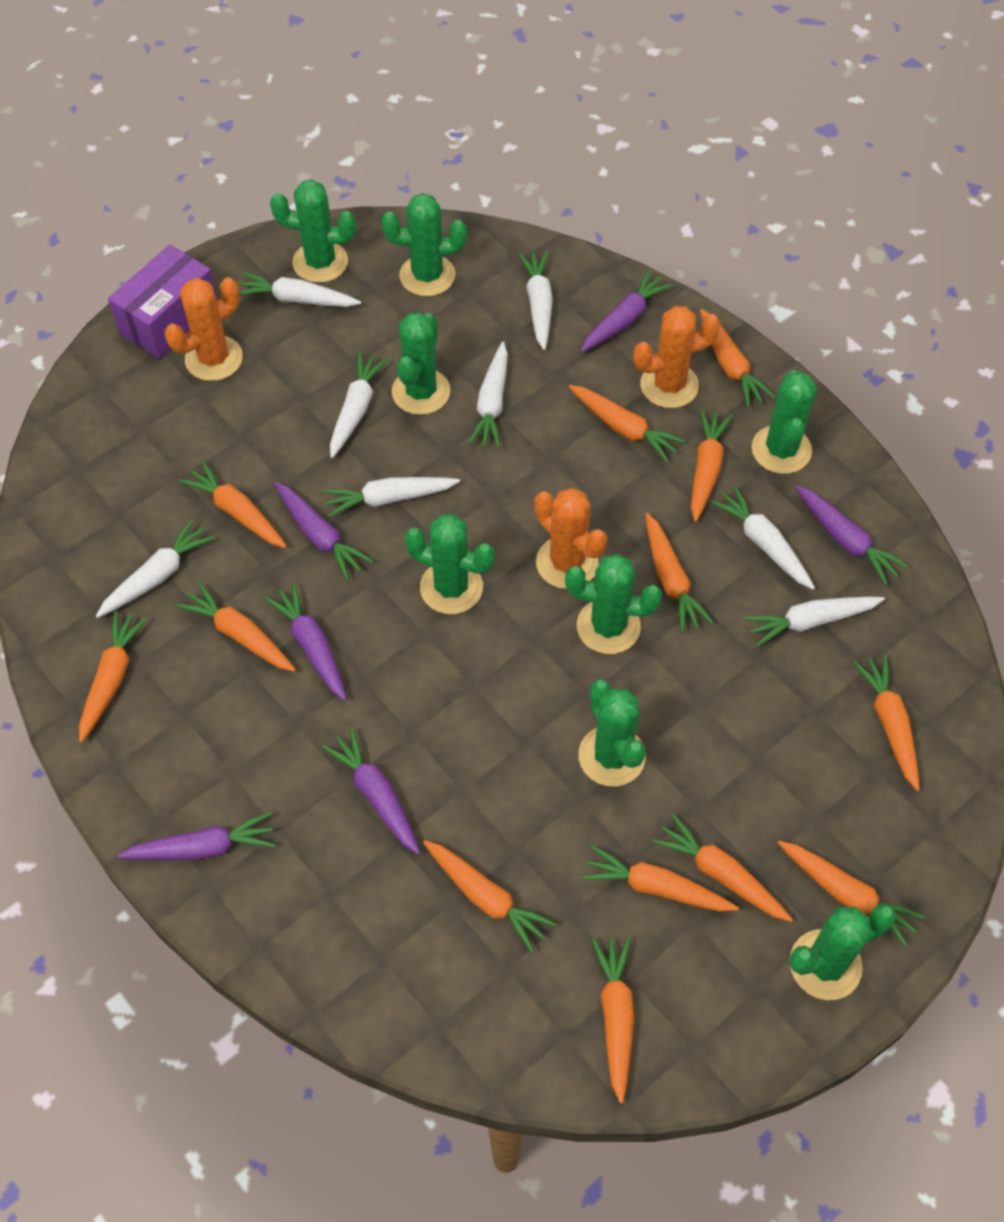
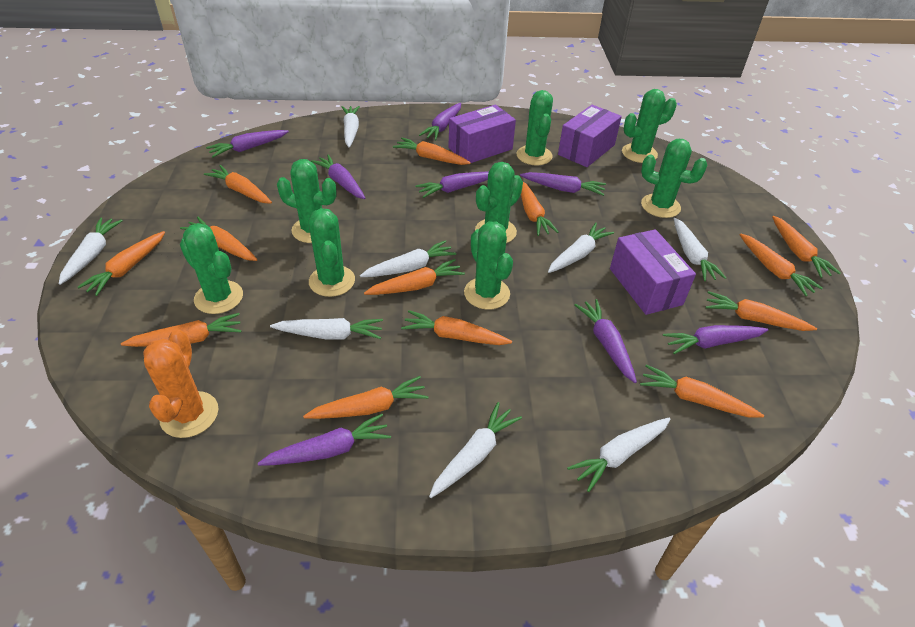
orange cactus: [165,277,243,381] [534,488,607,589] [633,306,720,408] = 3 -> [143,329,219,438] = 1
purple box: [108,244,218,359] = 1 -> [448,105,516,163] [558,105,622,167] [610,229,696,315] = 3
purple carrot: [117,812,275,860] [264,582,347,701] [274,482,373,580] [322,727,420,854] [581,270,673,352] [795,485,909,585] = 6 -> [206,130,289,157] [258,414,391,466] [311,154,365,199] [415,171,489,198] [419,103,461,140] [520,172,606,196] [574,299,637,383] [663,325,768,354] = 8

